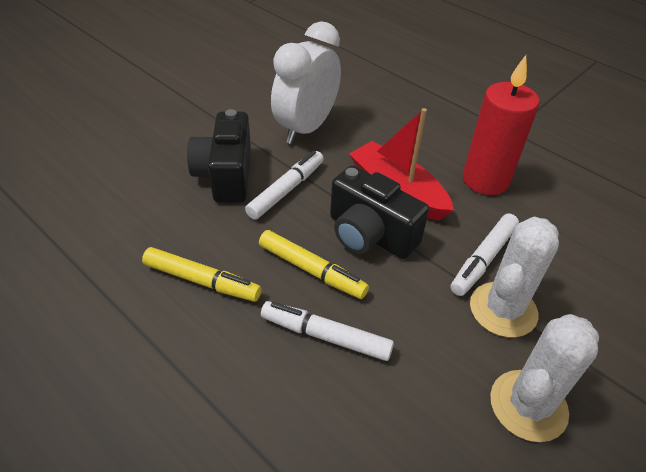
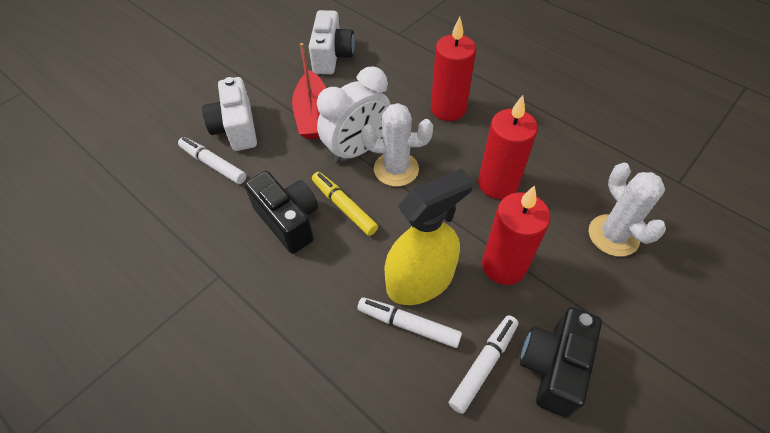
red candle: [463,55,540,195] = 1 -> [431,17,476,121] [478,95,538,199] [482,185,551,285] = 3
white camera: none = 0 -> [202,77,257,151] [309,10,354,74] = 2
yellow marker: [142,247,262,302] [259,230,369,299] = 2 -> [312,172,378,236] = 1
yellow spray bottle: none = 0 -> [384,168,473,305] = 1

